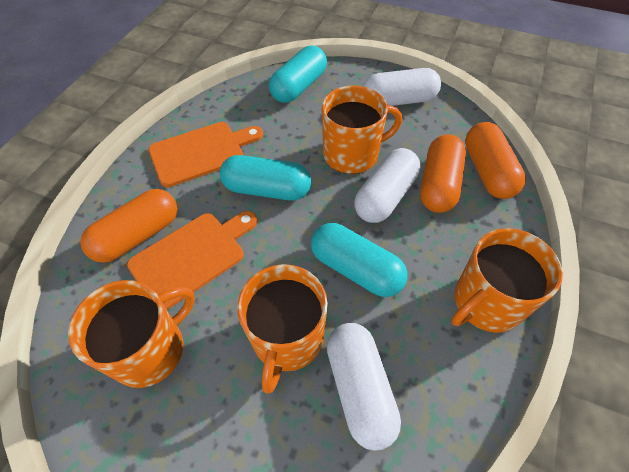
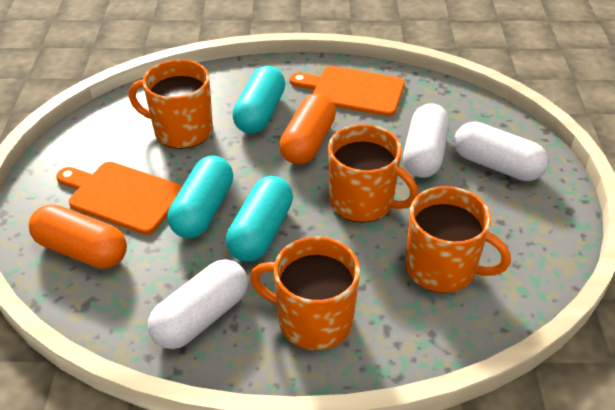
orange capsule: [80,189,177,263] [420,134,466,213] [465,122,526,199] = 3 -> [29,204,127,269] [279,93,336,165] = 2

